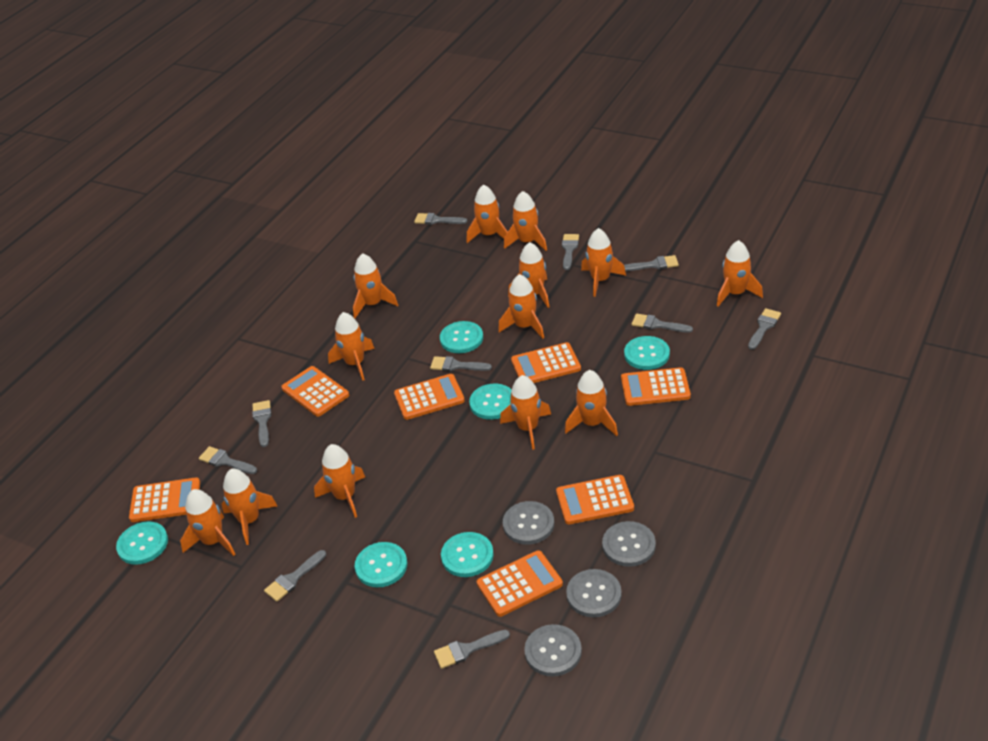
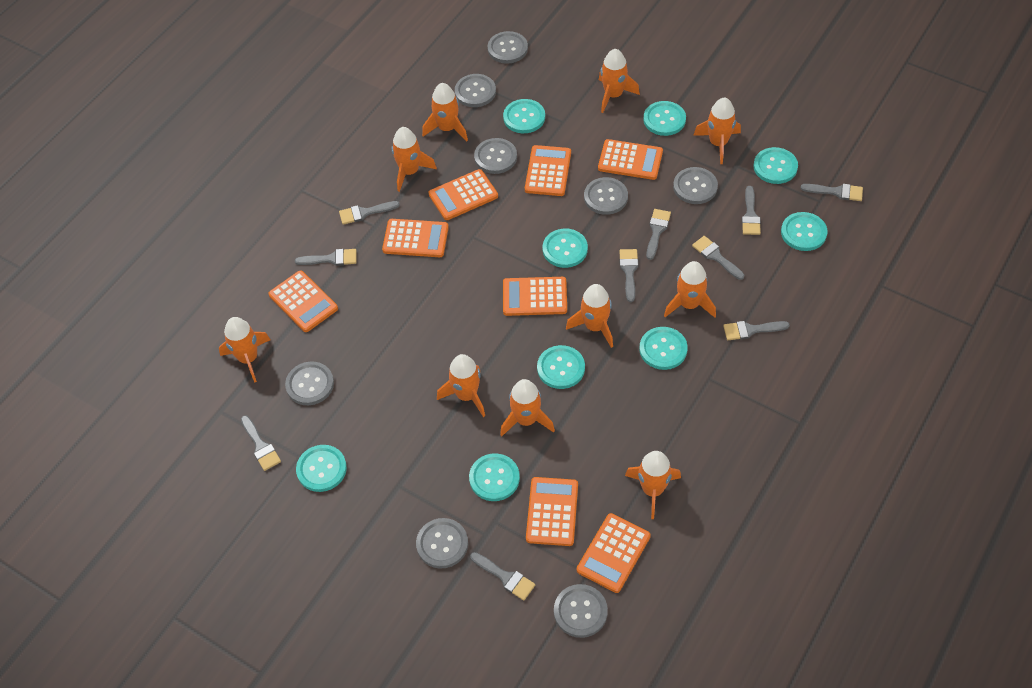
grey button: [503,501,554,545] [524,624,582,676] [566,569,622,617] [602,521,656,567] = 4 -> [285,362,334,405] [416,518,468,569] [455,74,496,107] [474,138,517,174] [488,31,528,64] [554,584,608,638] [584,177,628,215] [673,167,718,204] = 8
orange calculator: [129,477,200,522] [281,366,349,417] [394,374,465,420] [477,550,563,617] [511,342,581,383] [556,475,634,525] [621,367,691,406] = 7 -> [269,270,338,332] [382,219,449,257] [428,169,498,220] [503,277,567,316] [525,145,571,196] [526,477,578,546] [577,513,651,593] [598,139,663,180] = 8
orange rocket: [180,489,236,556] [222,469,277,545] [314,444,365,518] [328,312,375,381] [353,253,398,318] [467,184,508,243] [498,274,544,339] [500,375,551,450] [504,191,547,251] [508,242,550,308] [565,370,618,436] [581,228,626,297] [717,240,763,307] = 13 -> [219,317,270,383] [392,127,437,192] [422,83,468,142] [437,354,485,417] [500,379,555,436] [566,284,613,348] [599,49,640,113] [625,451,681,519] [664,261,716,318] [693,97,741,164] = 10
turquoise button: [116,521,168,565] [354,542,408,587] [440,321,483,353] [441,532,494,577] [469,384,512,420] [624,336,670,370] = 6 -> [296,445,347,492] [469,453,520,501] [503,99,545,133] [537,345,585,389] [543,229,588,268] [639,327,688,370] [643,101,686,136] [754,147,798,184] [781,212,827,251] = 9

